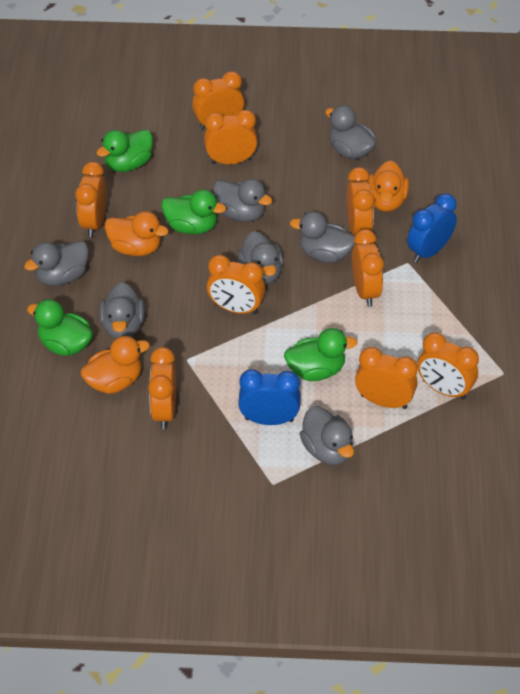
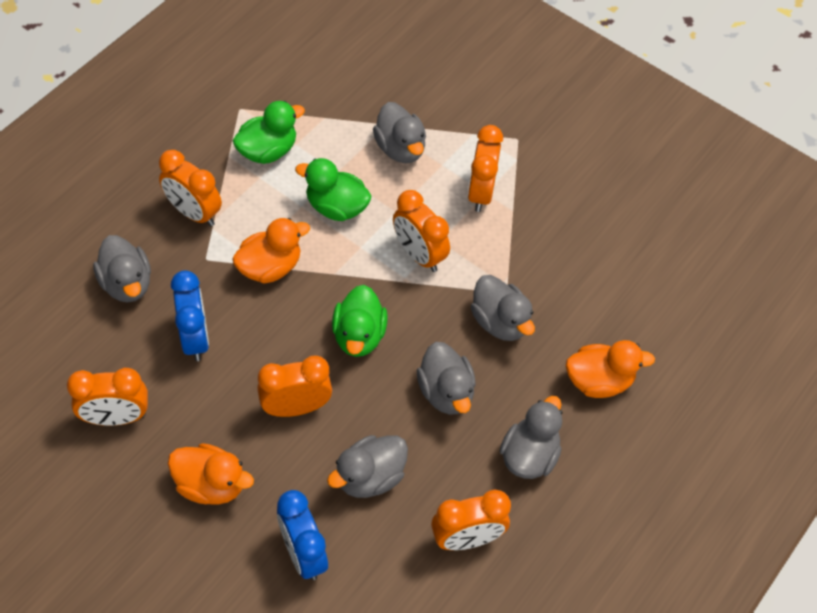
green duck: [27,299,93,356] [96,129,153,172] [161,189,226,235] [284,328,357,381] = 4 -> [233,101,305,164] [295,158,372,221] [332,285,388,357] = 3
grey duck: [24,241,89,286] [99,282,145,339] [213,179,272,222] [237,231,283,285] [290,211,356,263] [300,406,354,465] [325,105,376,159] = 7 -> [93,235,151,303] [327,435,408,498] [373,102,426,163] [417,342,476,415] [471,275,535,341] [500,396,562,479] = 6
orange clock: [75,162,107,237] [148,347,176,429] [192,71,244,130] [204,110,257,164] [207,255,265,315] [347,167,375,235] [352,229,384,307] [355,347,418,409] [417,332,479,400] = 9 -> [67,368,148,426] [159,150,222,226] [257,356,332,417] [393,190,450,272] [431,489,511,550] [468,125,503,212] = 6

